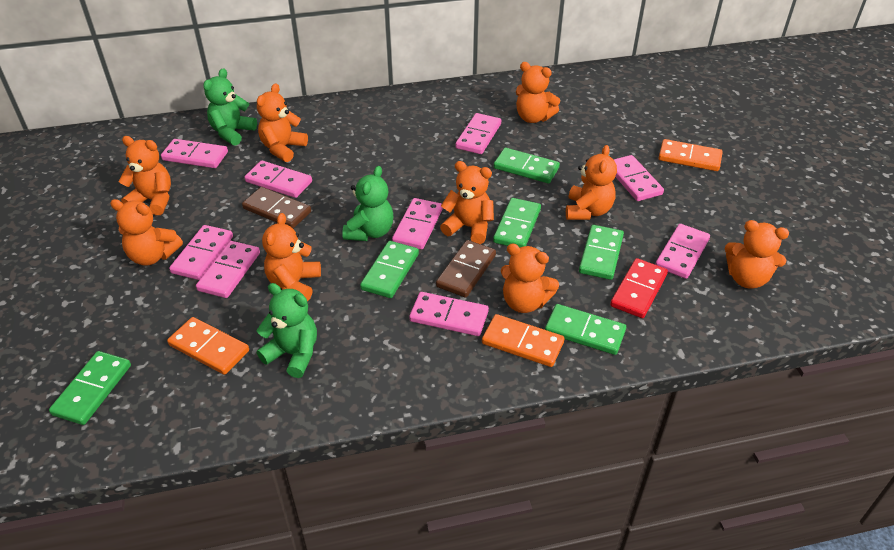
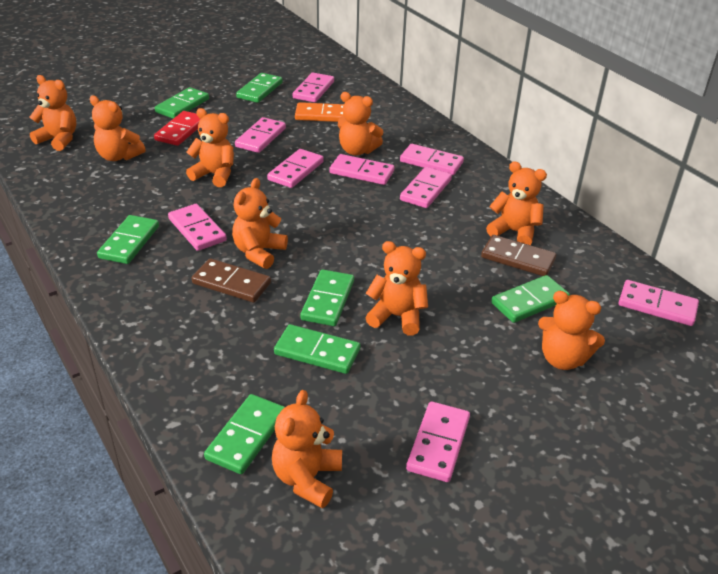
green domino: [49,351,131,425] [360,241,419,298] [493,198,541,248] [494,148,560,183] [545,304,626,355] [579,225,624,280] = 6 -> [97,215,159,264] [155,87,209,119] [204,394,285,474] [236,73,283,103] [274,324,360,374] [300,269,354,326] [491,275,570,323] = 7
green teddy bear: [203,68,257,146] [257,283,317,378] [342,166,393,241] = 3 -> none = 0
orange domino: [167,317,249,375] [482,314,565,367] [659,139,723,171] = 3 -> [295,102,344,122] = 1

